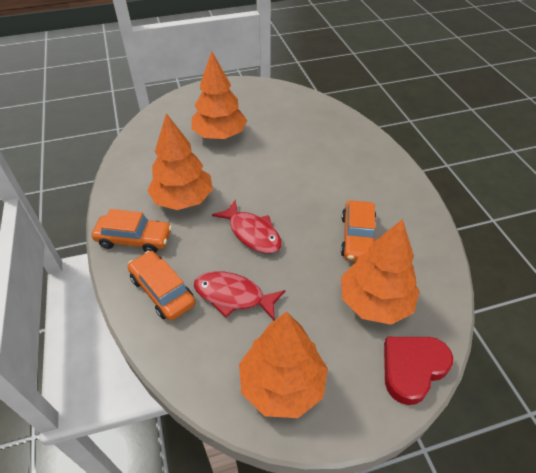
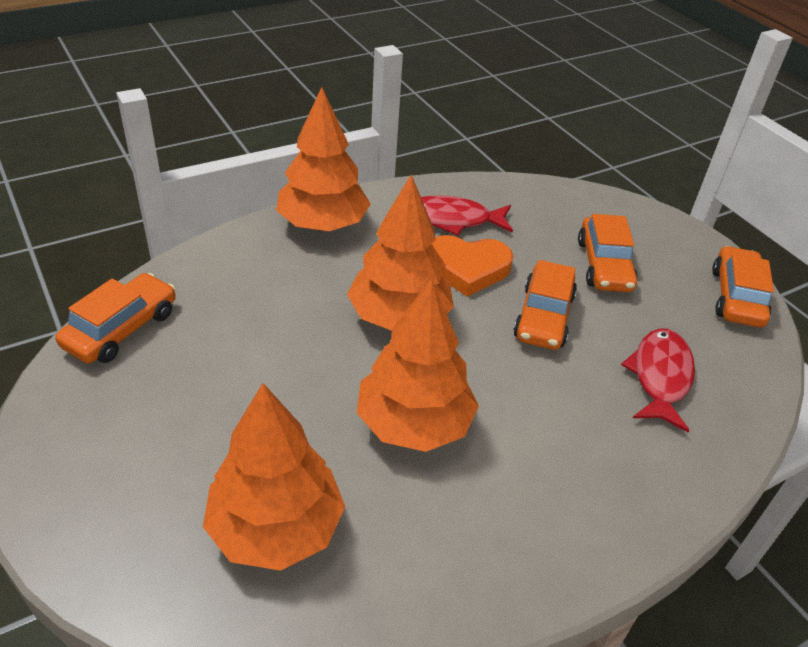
orange car: [92,209,172,253] [128,251,195,321] [341,200,376,261] = 3 -> [56,273,176,363] [513,260,577,350] [578,214,638,292] [712,246,774,327] = 4
orange heart: none = 0 -> [432,235,513,297] = 1
red heart: [384,337,453,405] = 1 -> none = 0

